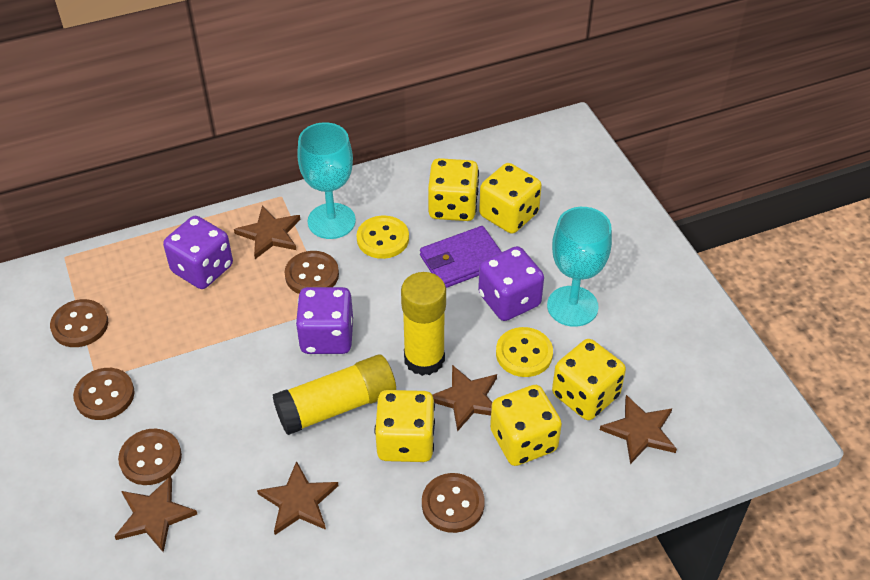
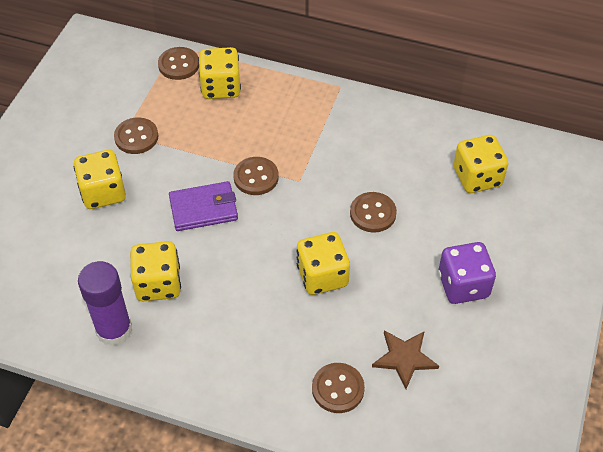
brown star: [115,476,197,552] [234,206,300,259] [257,461,339,535] [432,365,497,432] [600,395,677,464] = 5 -> [372,330,439,389] = 1
purple dice: [163,216,233,289] [296,287,353,354] [478,246,544,321] = 3 -> [438,242,496,304] = 1
purple glue stick: none = 0 -> [78,261,132,346] = 1
turquoise goblet: [297,122,356,239] [547,207,612,327] = 2 -> none = 0
yellow button: [357,216,409,259] [496,327,553,377] = 2 -> none = 0
yellow glue stick: [273,355,396,435] [401,272,446,376] = 2 -> none = 0

